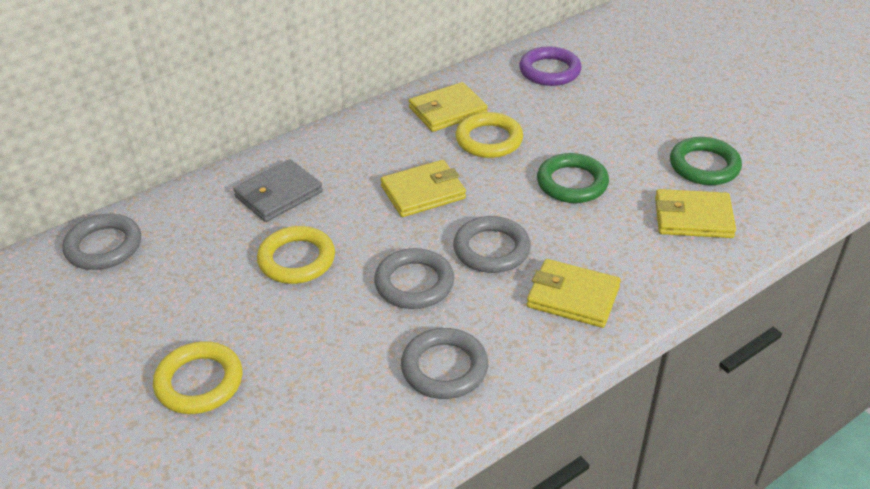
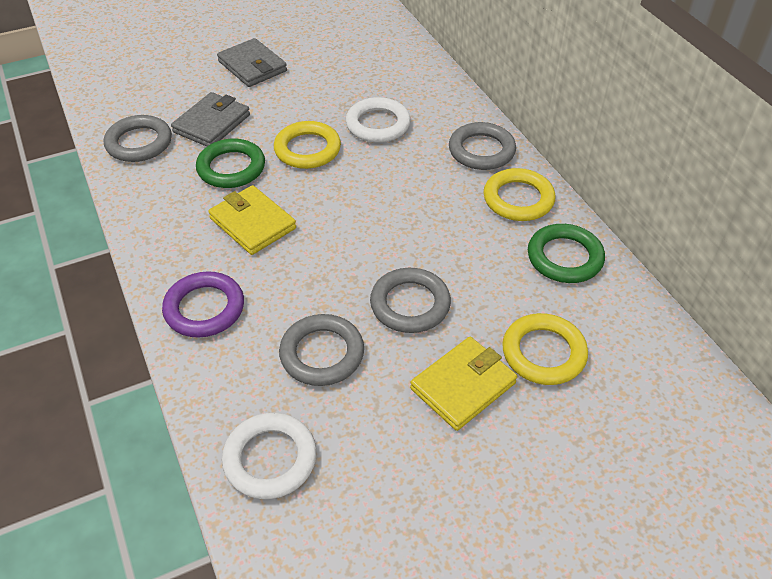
grey wallet: [233,159,323,222] = 1 -> [171,92,250,146] [217,38,287,87] = 2
white ring: none = 0 -> [222,413,317,499] [346,97,411,143] = 2
yellow wallet: [380,160,466,217] [409,82,488,132] [527,259,621,328] [655,189,736,238] = 4 -> [208,185,296,255] [410,337,517,431] = 2

